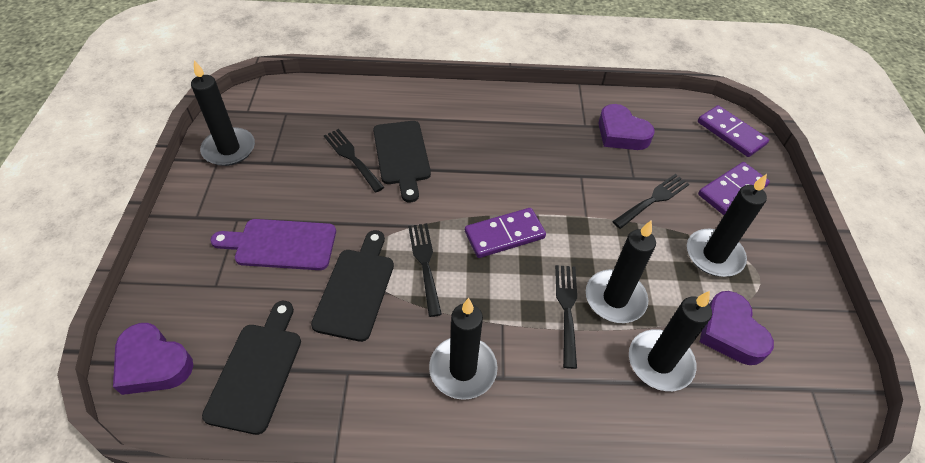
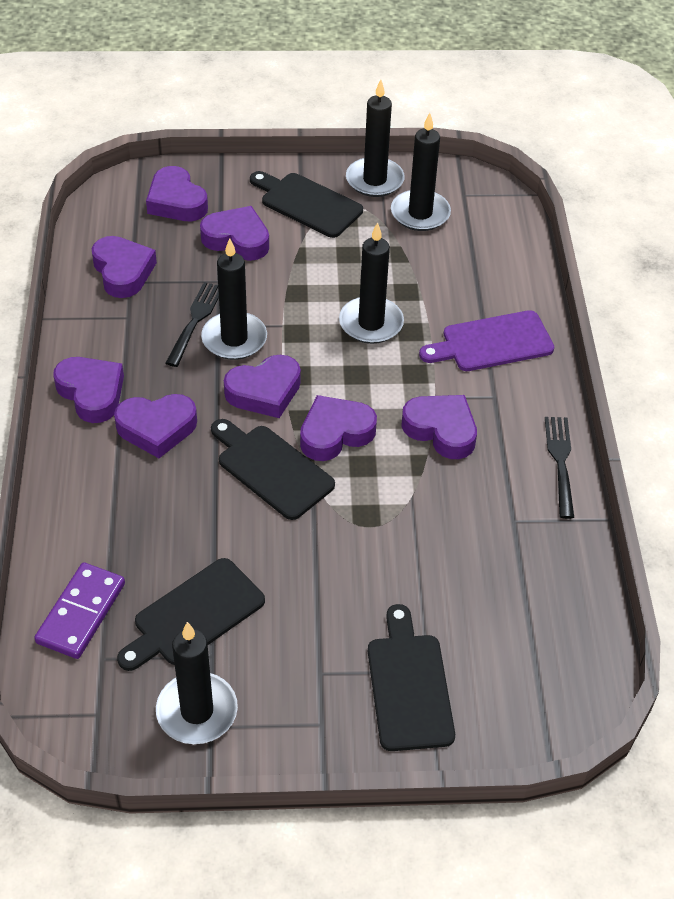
black cutting board: [202,301,301,435] [311,230,394,342] [373,121,431,202] = 3 -> [117,558,265,671] [211,419,335,520] [250,171,363,238] [368,604,455,751] = 4
black fork: [324,129,384,192] [408,223,442,317] [555,265,577,369] [612,174,689,229] = 4 -> [166,282,219,367] [545,417,574,519] = 2
purple domino: [465,208,546,258] [698,105,769,157] [698,162,770,215] = 3 -> [34,562,125,659] = 1
purple heart: [113,323,194,395] [598,104,655,150] [700,291,774,365] = 3 -> [53,357,124,423] [92,236,157,298] [114,394,197,458] [146,166,208,221] [200,206,269,261] [224,355,301,418] [300,395,377,461] [401,395,477,459] = 8

